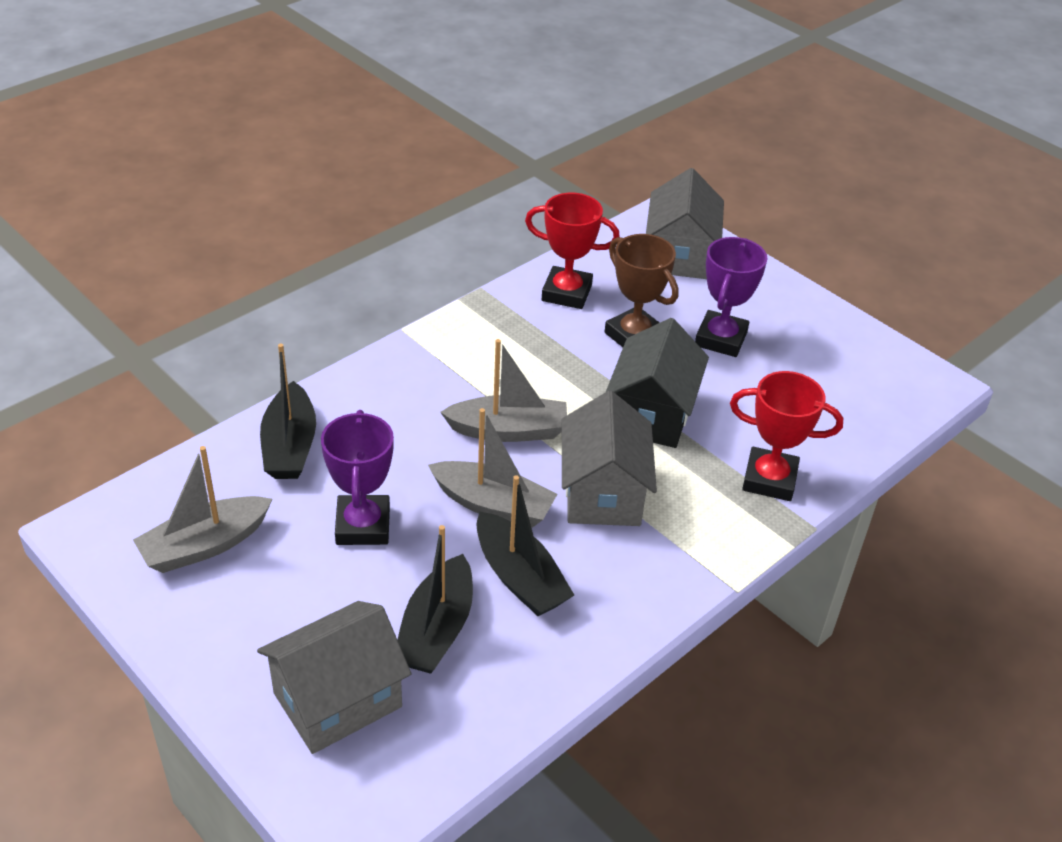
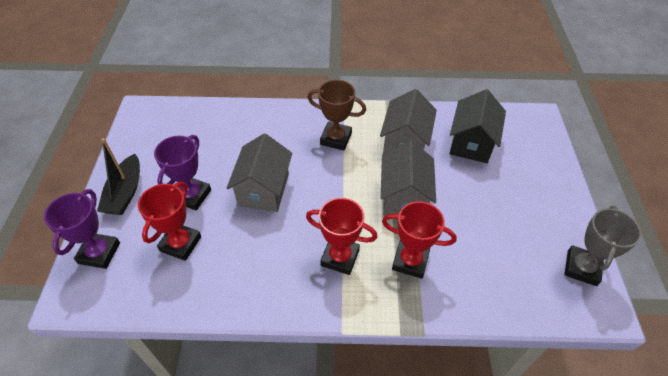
black boat: [260,344,316,479] [398,525,473,674] [476,475,574,616] = 3 -> [97,138,140,215] = 1
grey boat: [133,446,272,573] [428,408,557,528] [440,339,567,442] = 3 -> none = 0
grey trophy: none = 0 -> [564,206,641,286] = 1
red trophy: [525,193,620,309] [730,371,843,501] = 2 -> [138,182,201,261] [306,198,377,275] [382,201,457,279] = 3

